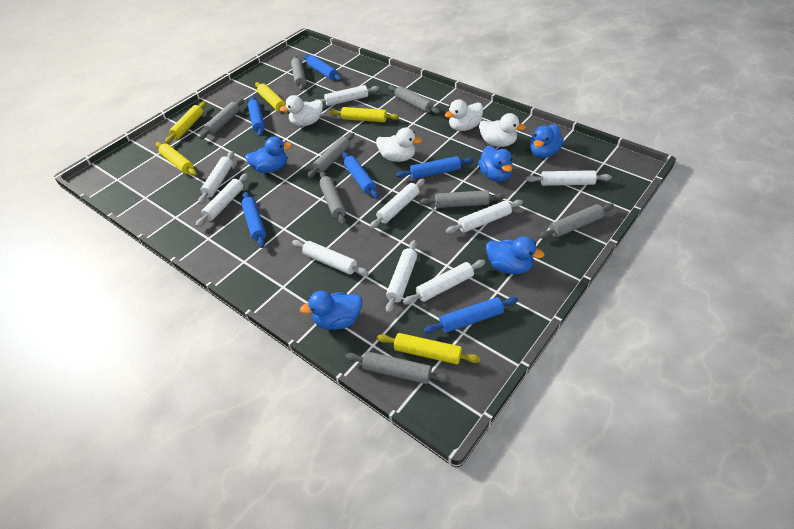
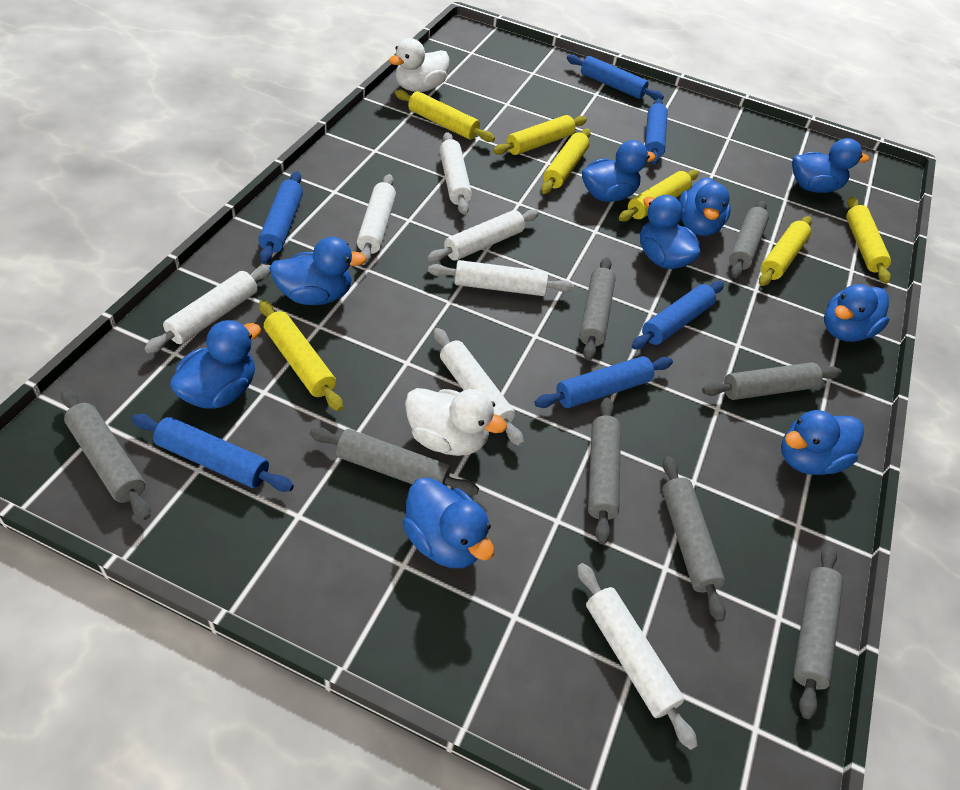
blue duck: [245,136,292,173] [300,291,362,330] [478,146,513,182] [486,236,544,274] [530,124,564,158] = 5 -> [169,320,261,409] [269,237,367,305] [403,477,494,568] [582,140,656,202] [640,195,700,269] [679,177,731,236] [781,410,864,475] [792,138,869,193] [824,284,890,342] = 9
white duck: [280,95,323,126] [376,128,422,162] [445,99,483,131] [479,113,526,147] = 4 -> [389,38,450,92] [405,388,507,456] = 2
white rolling pin: [195,173,248,227] [198,151,234,204] [292,240,369,276] [314,85,379,106] [370,179,425,229] [386,240,417,313] [403,260,485,305] [446,200,523,234] [526,170,612,186] = 9 -> [144,265,270,353] [357,174,396,265] [427,209,539,262] [428,260,574,296] [433,328,524,446] [440,132,472,215] [577,563,698,750] = 7
yellow rolling pin: [156,142,197,176] [165,101,206,144] [255,82,288,113] [329,107,399,122] [377,333,481,364] = 5 -> [259,300,343,411] [395,89,495,142] [493,115,587,155] [541,129,591,194] [619,170,699,222] [759,216,812,286] [846,197,891,284] = 7

